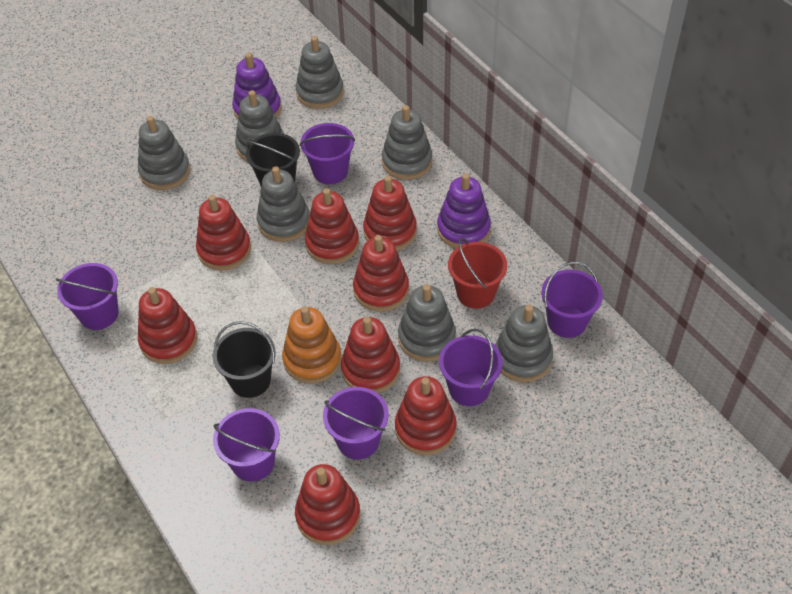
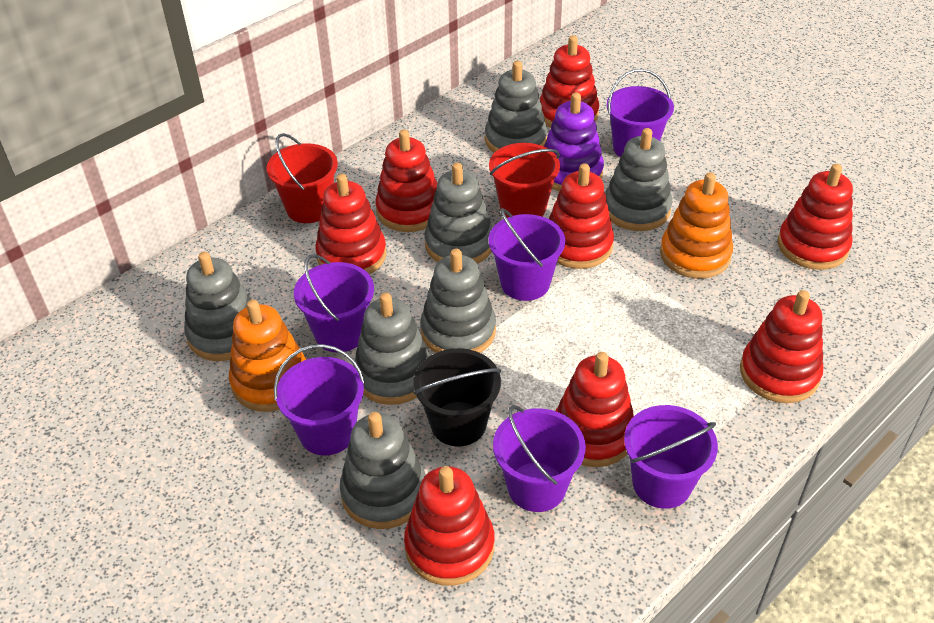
black bucket: [212,321,276,398] [246,133,300,187] = 2 -> [413,348,501,446] = 1
orange stacking toy: [282,306,341,384] = 1 -> [229,300,306,412] [660,172,733,279] = 2
purple stacking toy: [232,53,282,119] [437,173,491,248] = 2 -> [544,93,604,191] = 1
red bucket: [448,238,507,309] = 1 -> [267,133,338,223] [489,143,560,218] = 2

